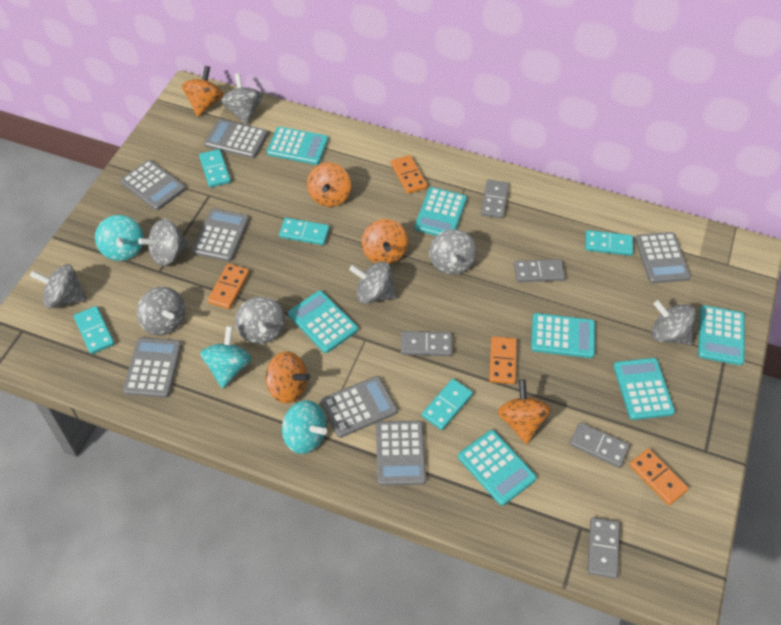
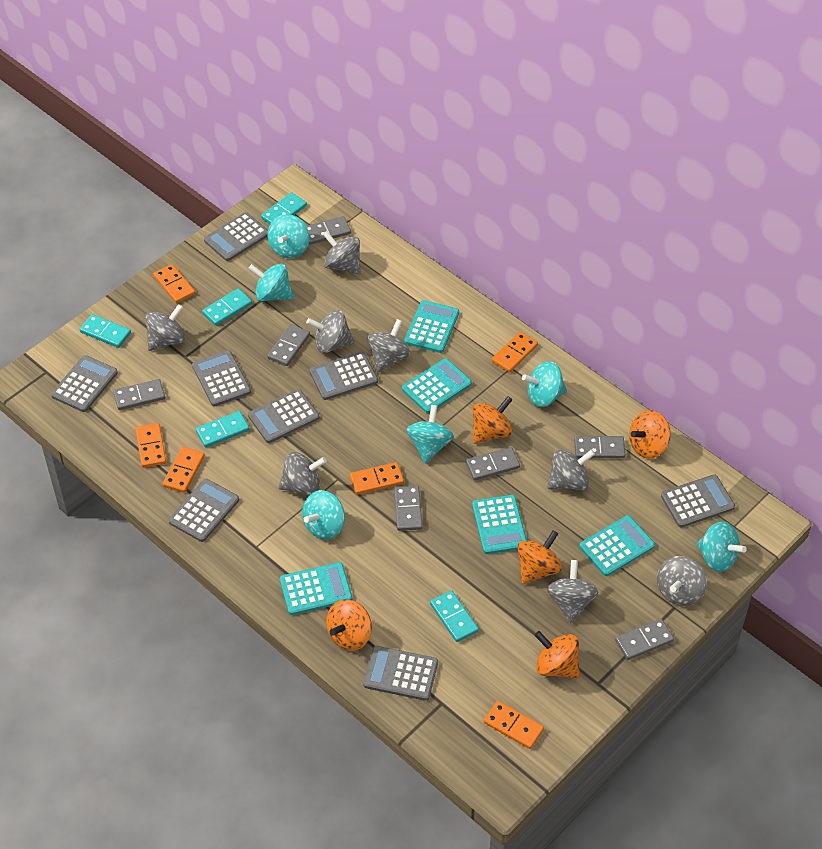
grey calculator: [120,160,186,210] [123,337,182,398] [192,208,249,261] [204,119,268,158] [321,376,398,438] [376,421,426,486] [635,232,691,284] = 7 -> [51,355,118,412] [168,479,239,542] [192,350,251,406] [204,212,268,261] [248,389,319,443] [310,352,378,400] [363,646,438,701] [661,475,735,528] = 8
grey domino: [401,331,452,356] [481,179,509,219] [514,259,565,282] [570,422,630,468] [587,517,620,579] = 5 -> [113,379,165,410] [267,324,310,366] [307,216,351,245] [394,486,423,531] [466,447,520,481] [574,436,625,458] [615,619,674,660] = 7
orange domino: [207,264,249,309] [391,155,428,194] [489,336,517,384] [629,449,688,505] = 4 -> [135,423,166,468] [153,264,195,303] [163,447,205,493] [350,462,404,495] [483,701,544,749] [492,332,538,373] = 6
turquoise calculator: [267,127,329,165] [288,291,358,353] [414,187,467,236] [458,430,537,506] [531,313,595,358] [613,358,675,420] [698,305,745,365] = 7 -> [280,562,352,615] [402,358,472,413] [404,300,459,353] [472,495,527,554] [579,515,655,576] = 5
turquoise spinning top: [95,215,144,261] [200,326,252,388] [282,400,327,454] = 3 -> [248,263,294,301] [267,214,309,258] [302,490,345,540] [406,405,454,464] [522,361,567,407] [696,521,747,572] = 6

